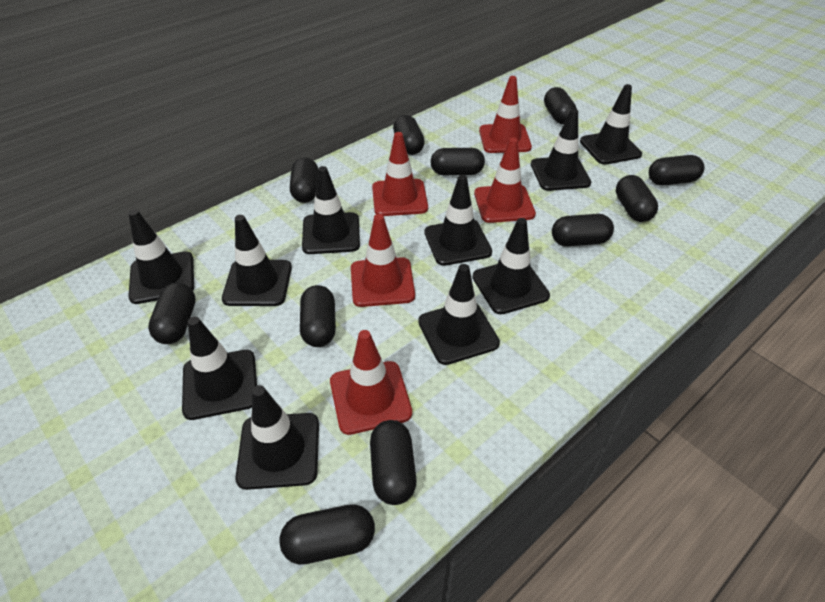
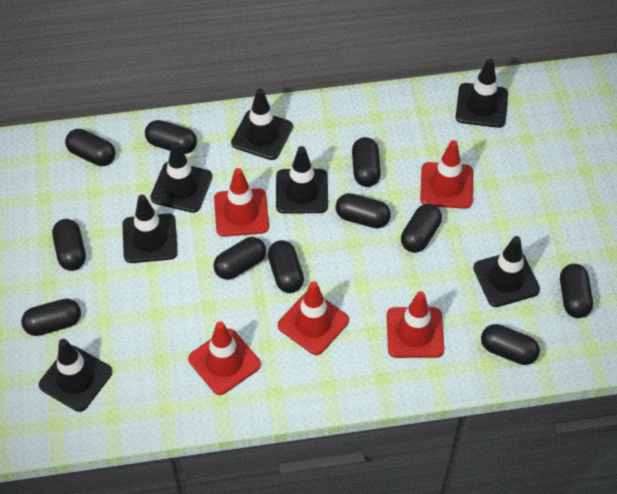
black traffic cone: [128,209,194,304] [182,317,257,420] [222,215,292,306] [235,385,319,490] [302,166,360,254] [418,264,500,365] [424,175,492,266] [472,218,550,314] [531,109,591,191] [580,84,642,165] = 10 -> [39,339,112,412] [123,195,178,263] [150,142,212,213] [231,88,293,160] [276,146,328,213] [456,59,508,128] [473,236,540,307] = 7

